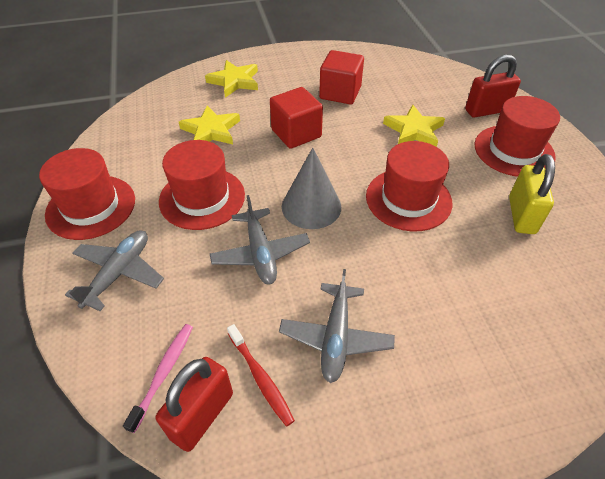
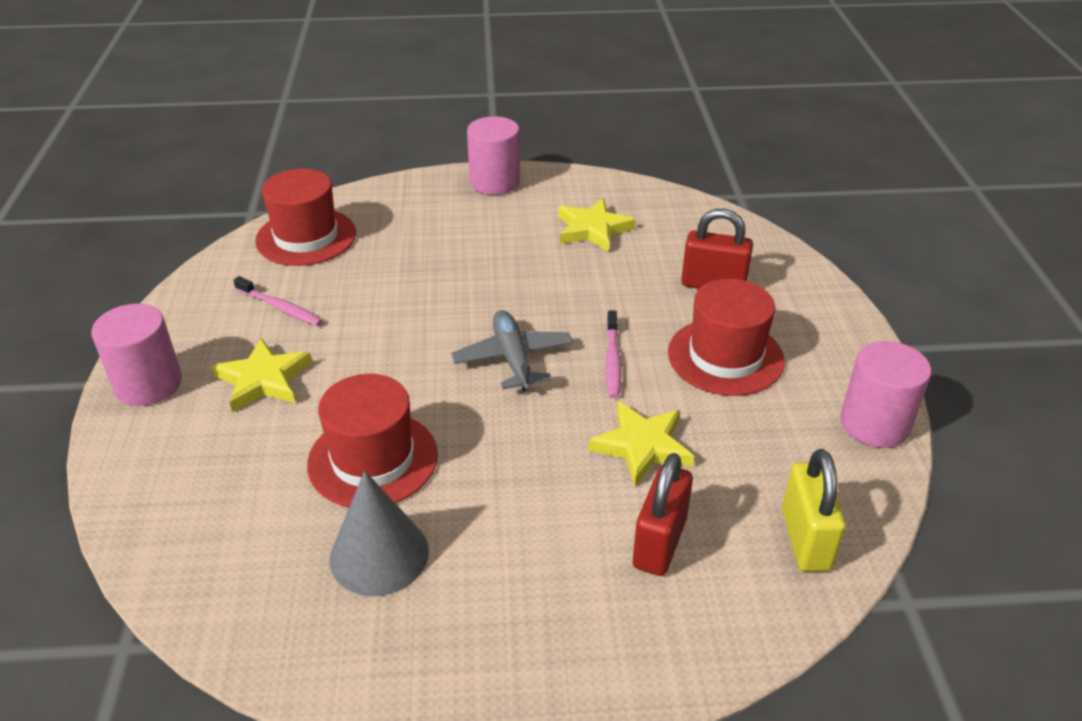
grey plane: [65,230,164,311] [210,195,310,285] [279,269,395,383] = 3 -> [451,310,573,392] = 1
pink cylinder: none = 0 -> [91,304,182,406] [467,116,520,195] [841,341,931,448] = 3
pink toothbrush: [123,324,193,433] = 1 -> [233,276,323,326] [605,310,621,398] = 2
red cube: [270,87,323,149] [319,50,364,105] = 2 -> none = 0
red hat: [39,148,135,240] [159,140,245,230] [366,141,452,231] [474,96,560,177] = 4 -> [255,168,356,266] [307,374,438,507] [668,279,785,396] = 3
red toothbrush: [227,324,295,426] = 1 -> none = 0

